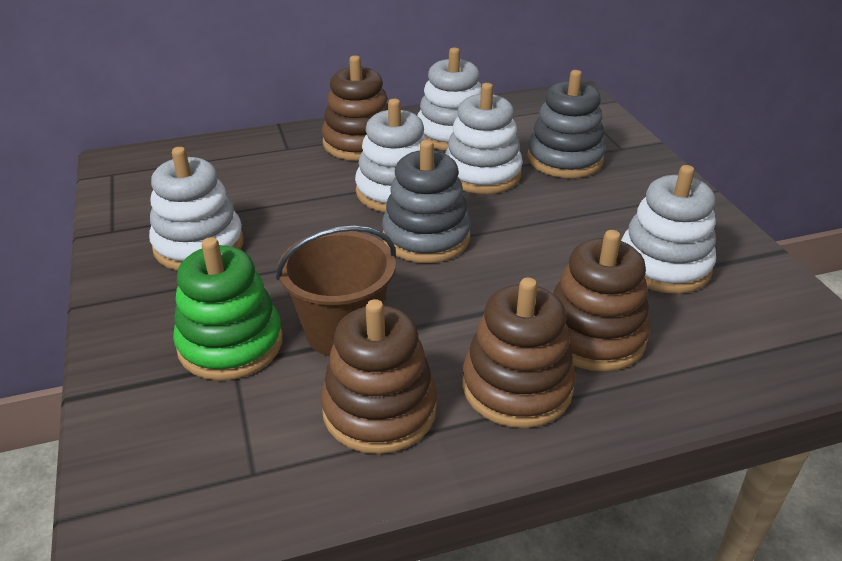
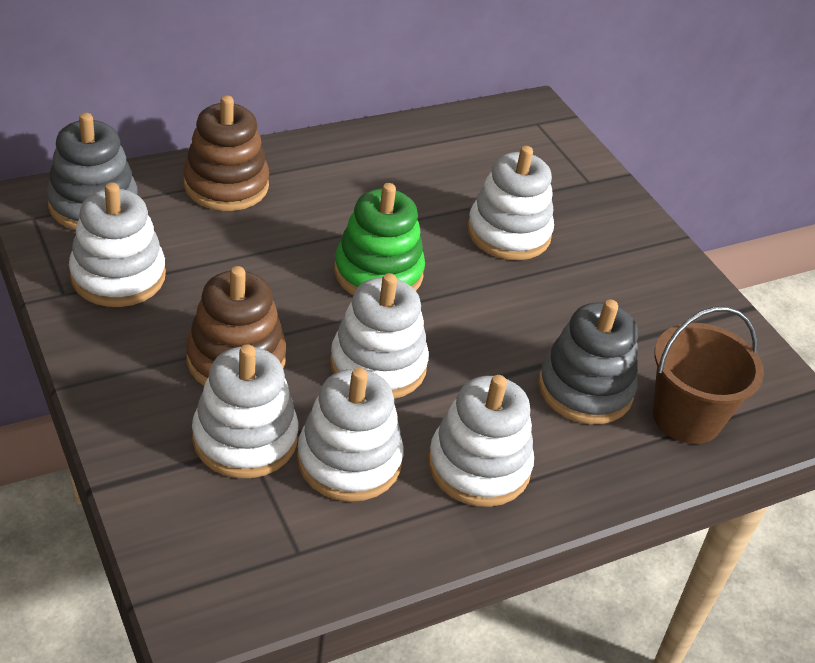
brown stacking toy: [321,299,437,454] [322,56,388,161] [462,277,576,428] [553,230,650,371] = 4 -> [183,95,269,211] [186,266,286,386] = 2
white stacking toy: [149,147,244,271] [355,99,427,212] [417,47,482,150] [445,83,523,194] [621,165,716,294] = 5 -> [69,182,166,307] [192,344,299,478] [297,368,404,502] [330,273,429,399] [428,375,534,507] [467,146,554,260] = 6

